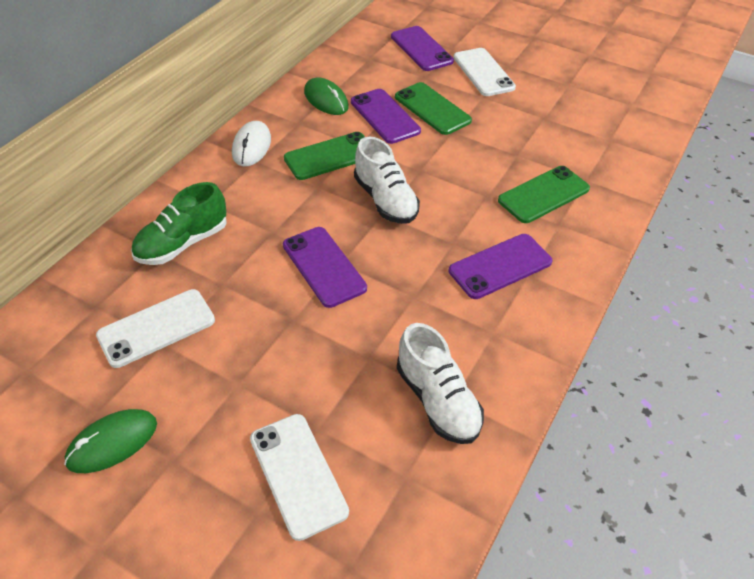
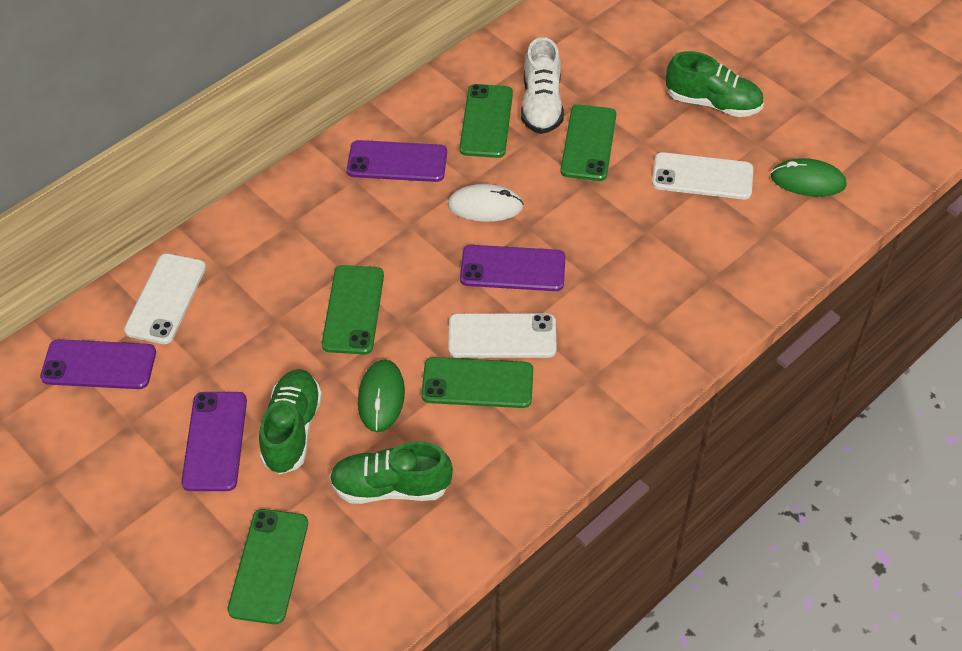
green phone: [284,132,365,180] [395,82,472,135] [498,166,590,223] = 3 -> [227,509,308,624] [322,265,384,355] [421,357,533,408] [459,84,513,158] [560,104,616,181] = 5
green shoe: [131,182,227,265] = 1 -> [259,369,322,475] [329,441,453,504] [666,51,764,117] = 3
white shoe: [354,137,420,224] [397,323,484,444] = 2 -> [521,37,564,134] = 1

